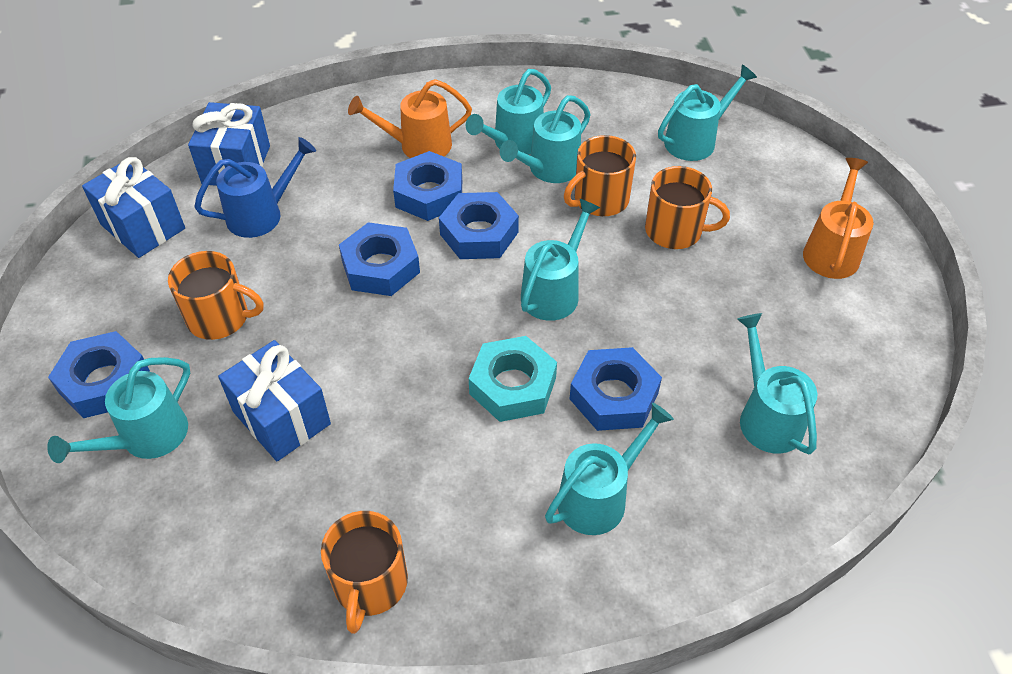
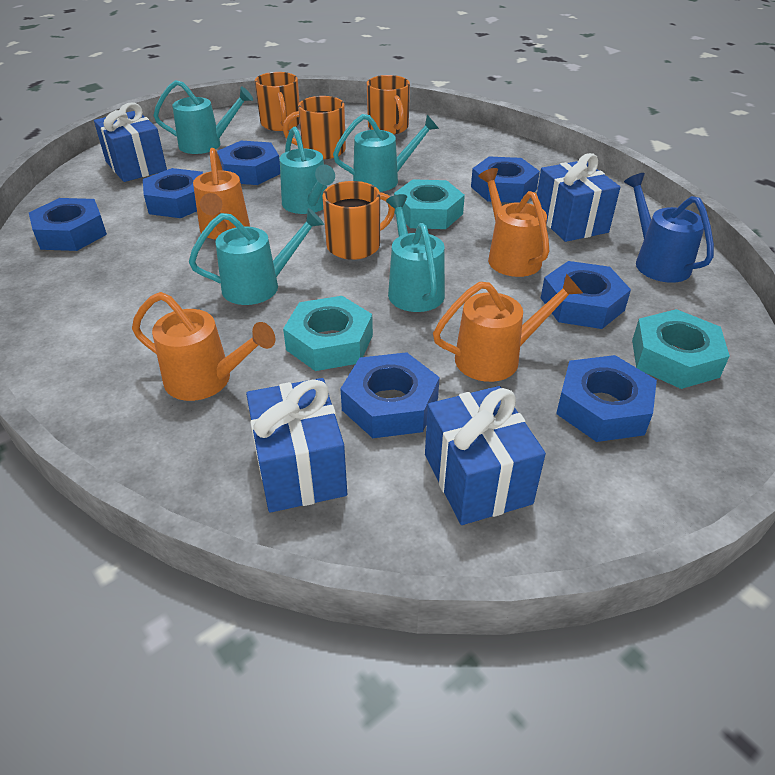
blue gift: [82,157,185,258] [188,102,270,186] [218,340,331,461] = 3 -> [94,103,167,182] [246,378,347,513] [425,386,546,525] [537,153,620,242] = 4
blue nut: [48,331,150,418] [339,222,420,296] [393,151,462,221] [439,192,519,259] [570,347,662,431] = 5 -> [29,198,107,251] [143,168,203,218] [217,141,280,185] [340,352,440,438] [471,157,540,203] [541,261,631,329] [556,355,657,442] = 7
orange watering can: [348,79,472,158] [803,158,873,279] = 2 -> [132,292,275,401] [193,148,250,239] [433,274,583,382] [479,168,549,277] = 4
turquoise nut: [469,336,557,422] = 1 -> [283,296,373,371] [394,179,465,229] [632,309,730,389] = 3
turquoise watering can: [47,357,190,463] [466,69,551,155] [500,95,591,183] [521,199,600,321] [545,403,674,535] [658,65,757,161] [737,313,817,454] = 7 -> [153,80,253,154] [189,208,324,305] [280,127,335,214] [333,114,439,192] [386,194,445,312] = 5

